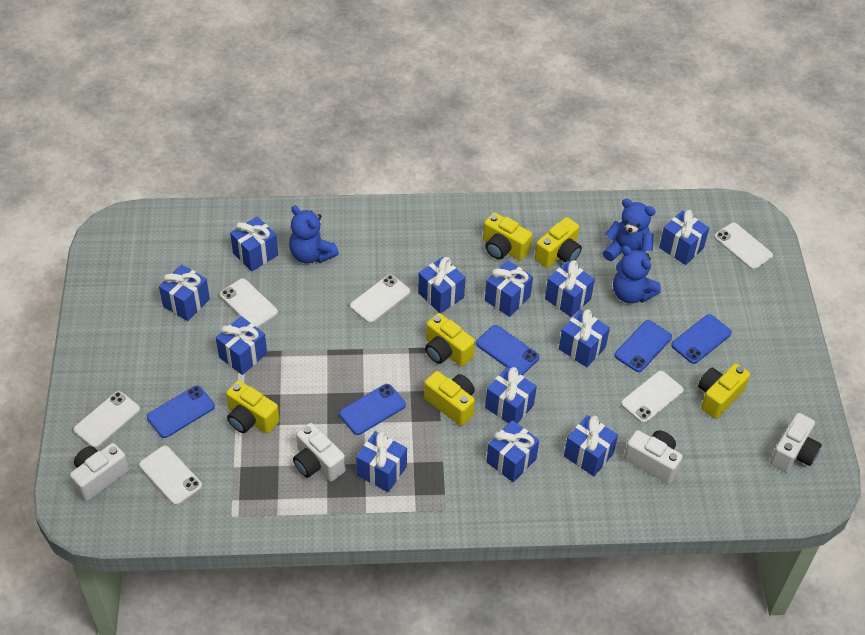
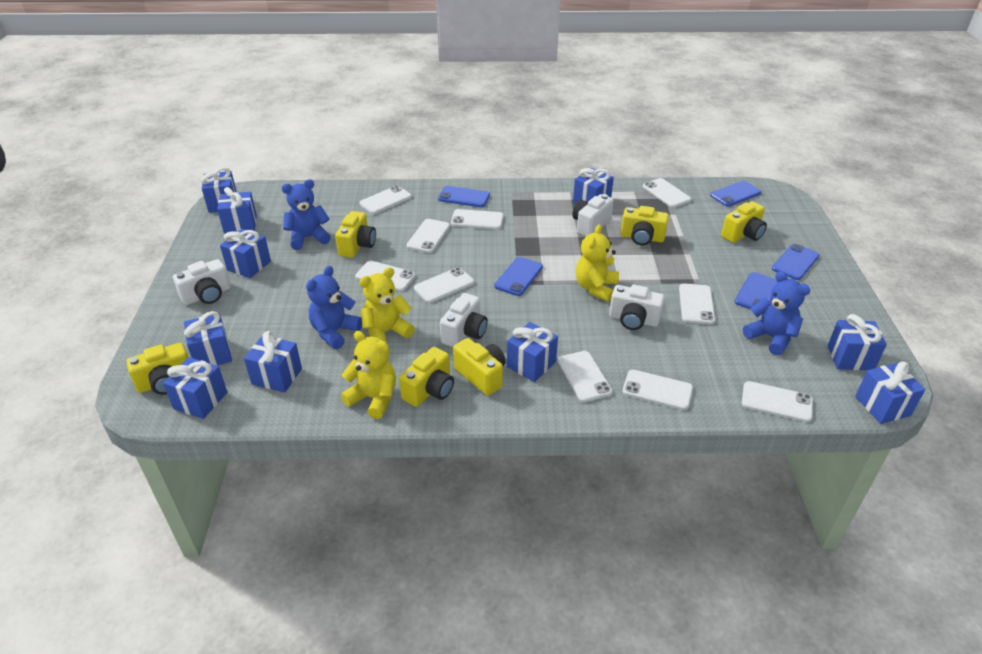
blue gift: [159,264,210,321] [216,316,267,375] [230,216,278,272] [356,431,407,492] [418,257,466,313] [485,260,533,317] [485,367,537,424] [487,420,539,482] [545,260,595,317] [559,309,610,367] [564,415,618,476] [659,210,709,265] = 12 -> [163,357,227,419] [184,311,232,366] [201,167,237,213] [217,187,257,234] [220,229,271,278] [244,331,302,393] [507,322,558,382] [573,168,614,204] [827,314,887,370] [855,362,925,424] = 10
white phone: [73,391,140,448] [139,446,202,505] [220,278,278,328] [350,274,410,323] [621,371,684,423] [714,223,773,270] = 6 -> [355,261,416,291] [359,185,412,214] [406,219,450,253] [414,267,474,303] [451,209,504,230] [558,351,613,402] [622,370,693,410] [643,178,691,208] [679,284,715,324] [742,381,813,422] = 10
yellow teddy bear: none = 0 -> [341,331,396,419] [359,267,415,343] [575,224,619,302] = 3

